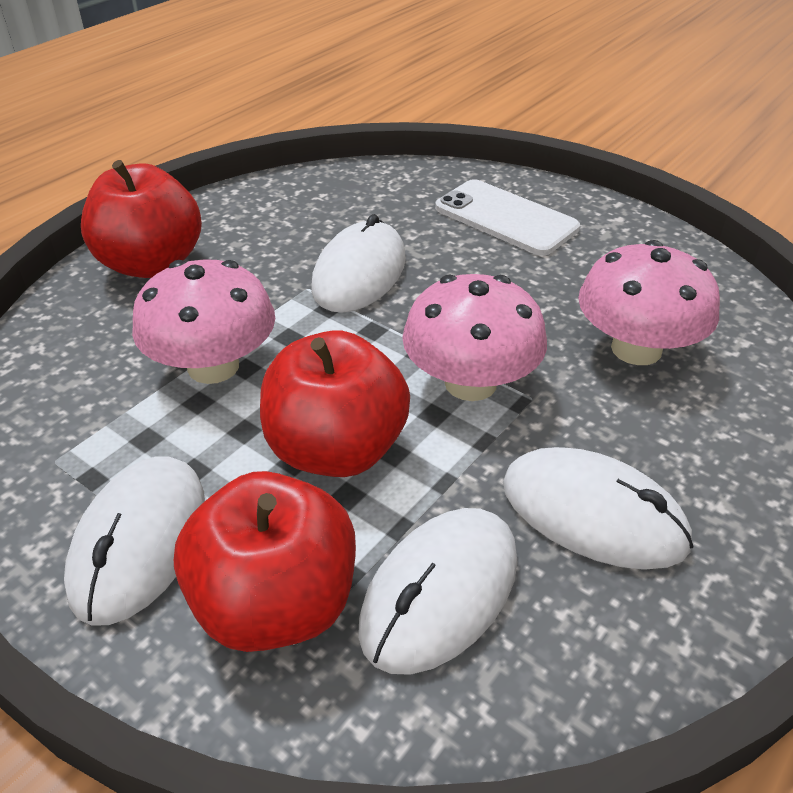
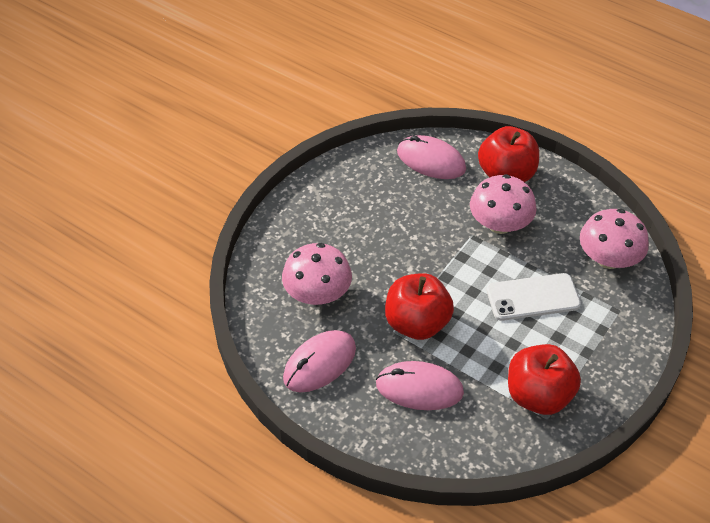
pink mouse: none = 0 -> [283,330,356,392] [376,361,464,410] [397,135,466,179] = 3
white mouse: [64,456,205,626] [311,214,406,313] [358,508,518,675] [503,447,694,570] = 4 -> none = 0

